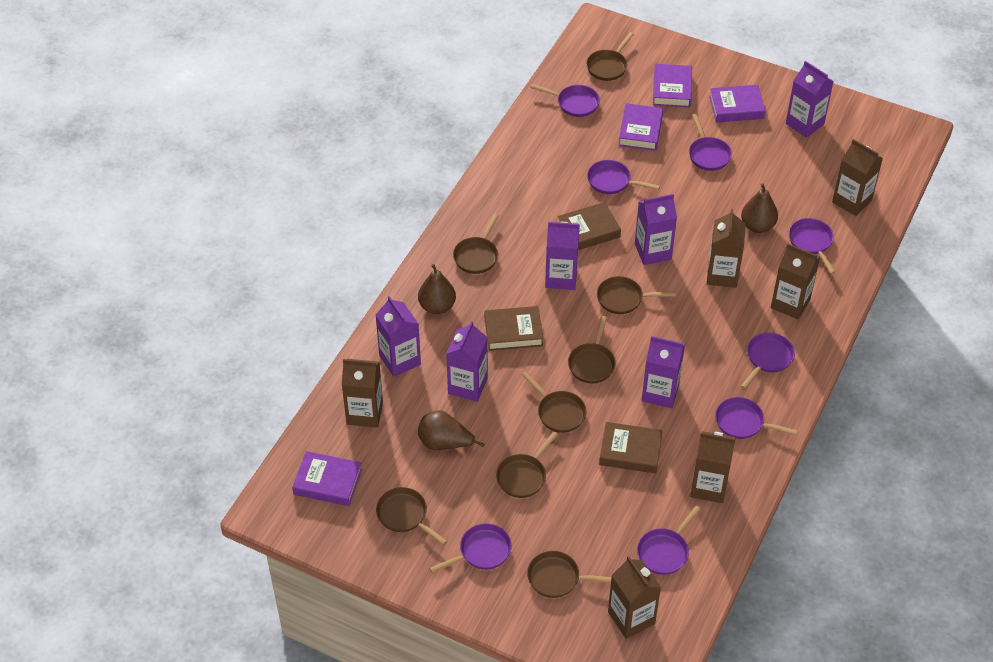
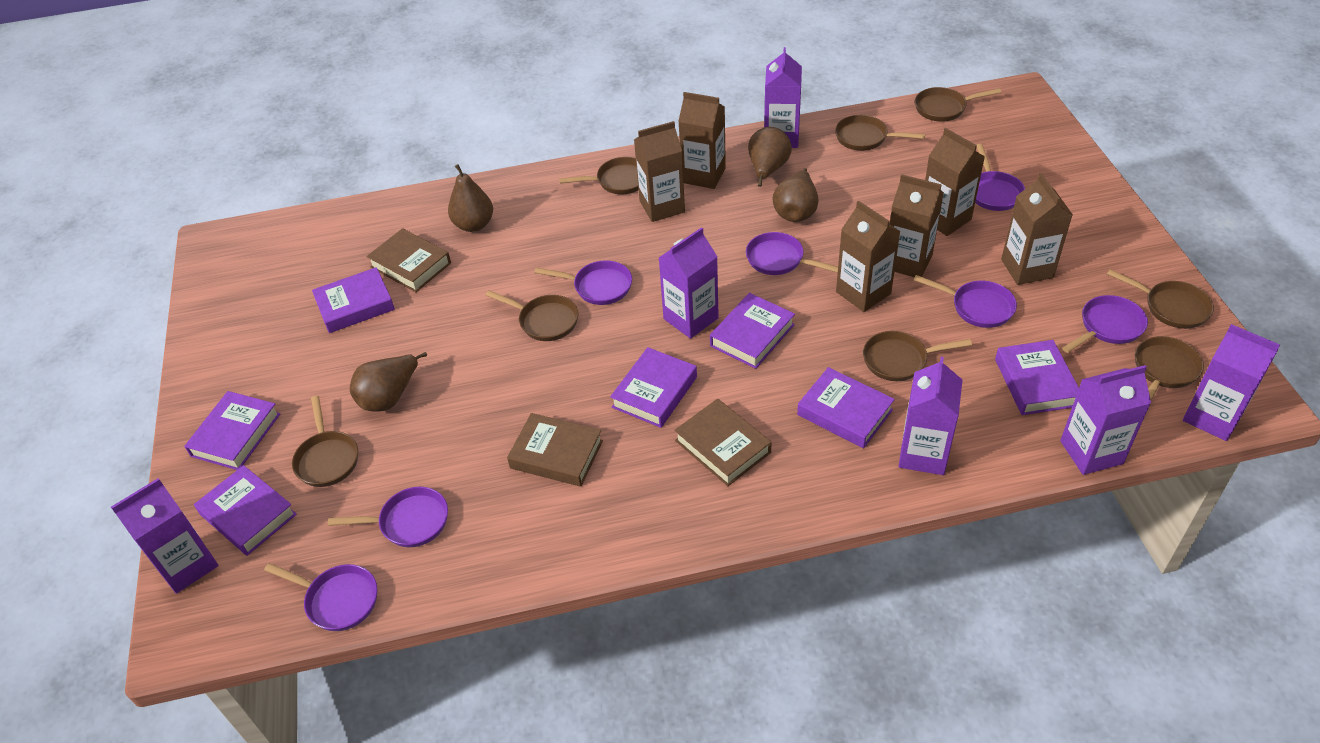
brown pear: [418,264,456,314] [418,410,485,450] [741,183,778,233] = 3 -> [350,352,427,412] [448,164,493,232] [748,127,792,187] [772,168,819,222] = 4
purple book: [292,451,362,506] [618,103,663,151] [653,64,692,107] [709,85,766,123] = 4 -> [184,391,280,470] [194,465,297,556] [312,267,395,333] [610,347,697,428] [710,293,795,369] [797,367,895,448] [995,340,1079,415] = 7
purple pan: [429,523,512,573] [530,84,600,117] [587,160,660,194] [637,505,701,575] [689,114,732,171] [715,397,798,439] [741,333,795,389] [789,218,836,274] = 8 -> [264,563,377,631] [328,487,448,547] [534,260,632,305] [746,232,838,275] [914,275,1017,328] [975,144,1025,211] [1062,295,1148,353] = 7

